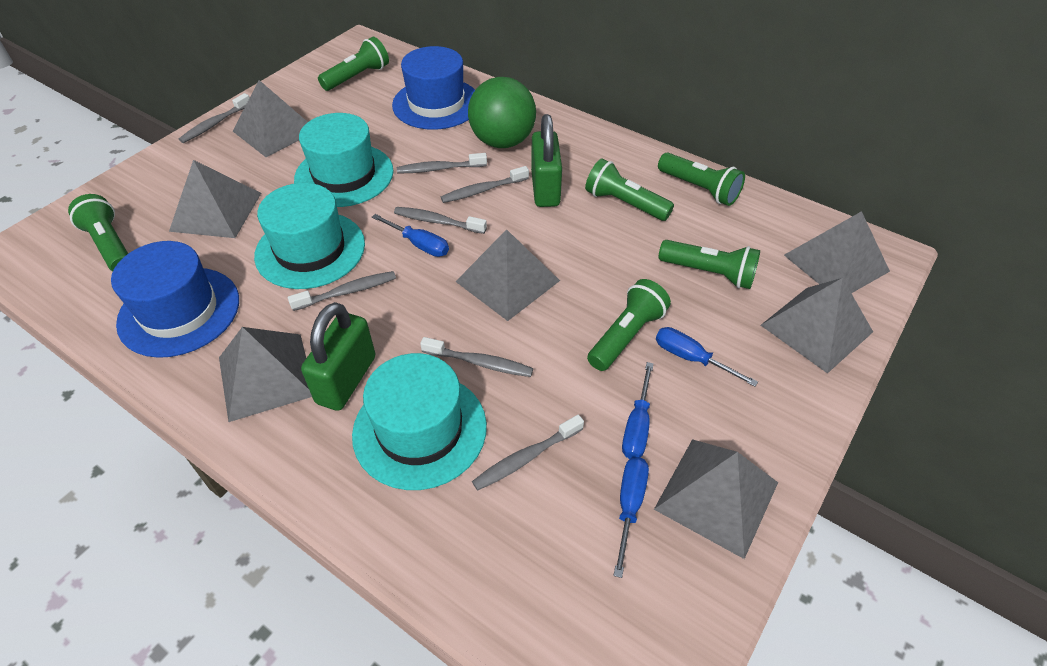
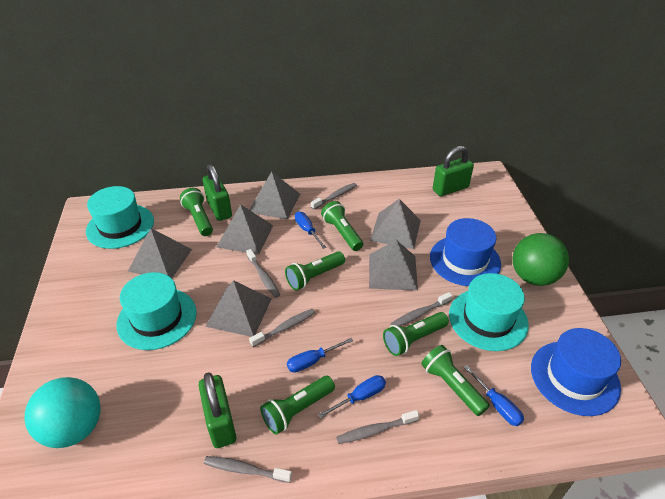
green padlock: [301,302,376,411] [531,114,562,207] = 2 -> [198,372,236,448] [203,164,232,221] [433,146,474,196] = 3
grey pyramid: [169,160,261,238] [219,327,312,422] [233,80,308,157] [455,229,560,321] [654,439,778,559] [761,278,873,374] [784,211,890,293] = 7 -> [128,228,192,278] [205,280,272,337] [217,204,273,255] [249,172,300,220] [369,240,418,291] [370,199,421,249] = 6
grey toothbrush: [179,93,250,143] [288,271,396,311] [394,207,487,234] [397,153,487,174] [420,337,533,377] [441,166,529,203] [472,415,584,491] = 7 -> [204,456,292,483] [246,249,280,298] [249,309,315,347] [311,183,357,210] [336,410,420,444] [391,292,452,326] = 6
turquoise ball: none = 0 -> [24,377,101,448] = 1

